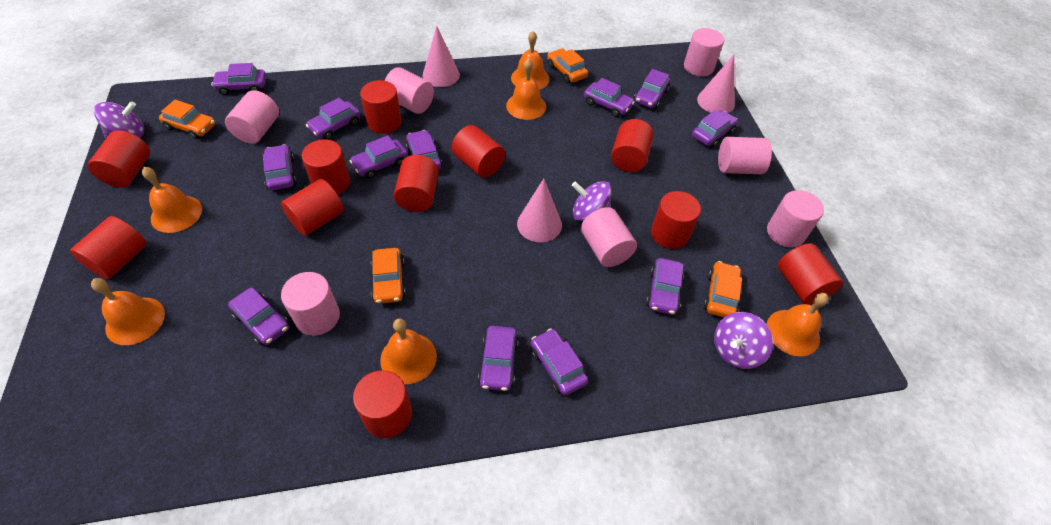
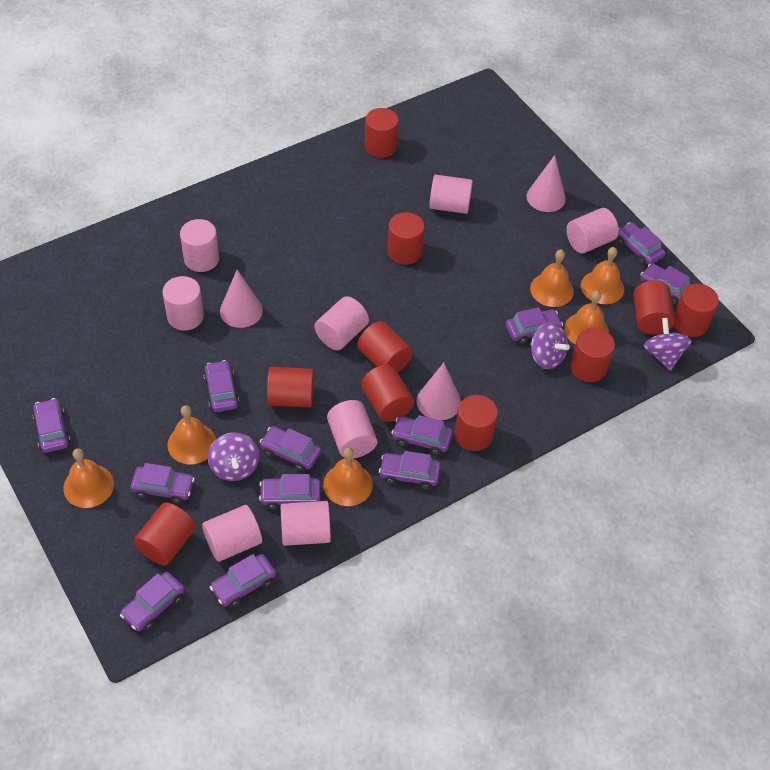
orange car: [159,99,215,139] [371,248,406,304] [547,48,588,83] [704,261,742,318] = 4 -> none = 0
pink cylinder: [225,90,279,144] [281,272,340,336] [385,67,434,114] [581,207,637,267] [684,28,724,77] [718,137,772,174] [767,190,824,247] = 7 -> [162,276,204,330] [180,219,219,272] [202,505,262,562] [281,501,331,546] [314,296,369,350] [327,400,377,458] [429,175,473,214] [566,208,619,254] = 8
red cylinder: [70,216,147,279] [88,130,150,188] [281,179,344,236] [302,139,350,195] [353,370,412,438] [360,80,402,134] [394,155,439,212] [451,125,505,178] [611,119,654,172] [651,191,701,249] [777,243,843,305] = 11 -> [134,502,196,566] [267,367,314,407] [357,321,413,372] [361,364,414,422] [365,108,399,158] [387,212,425,265] [454,395,498,451] [570,328,615,382] [633,280,675,334] [674,284,719,337] = 10

